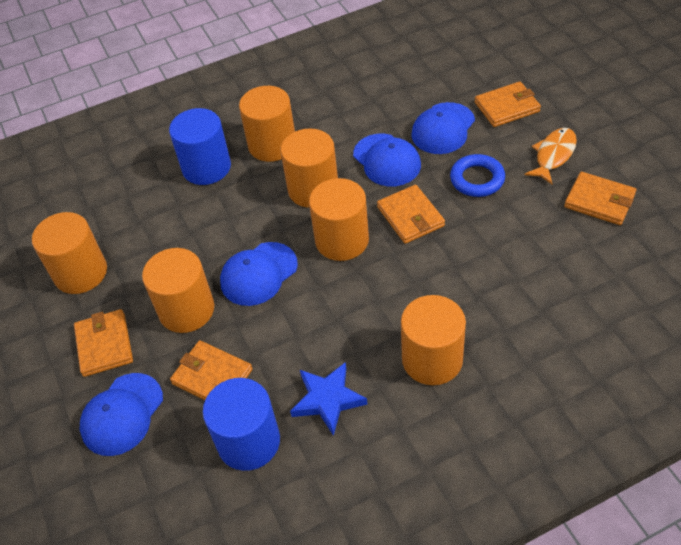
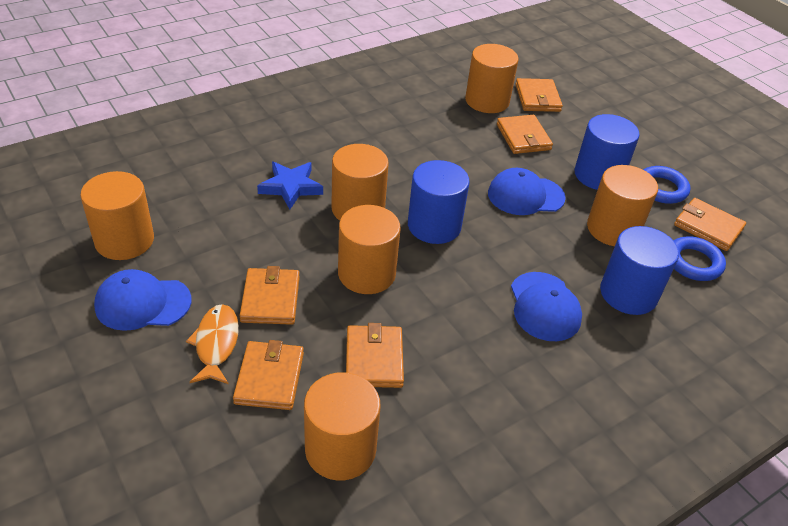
blue cap: [80,373,163,456] [220,242,298,306] [353,134,421,187] [411,102,475,154] = 4 -> [94,269,191,331] [488,168,566,215] [511,272,582,341] = 3
blue cylinder: [169,108,231,185] [203,378,280,471] = 2 -> [408,160,470,244] [574,114,640,190] [600,226,679,315] = 3
blue ring: [450,154,505,197] = 1 -> [643,166,690,204] [674,236,726,281] = 2
orange wallet: [74,309,133,377] [170,340,253,400] [377,185,445,244] [475,82,541,127] [564,172,636,225] = 5 -> [233,340,304,410] [239,266,300,325] [346,323,404,388] [497,115,553,154] [516,78,563,112] [674,198,746,251] = 6

